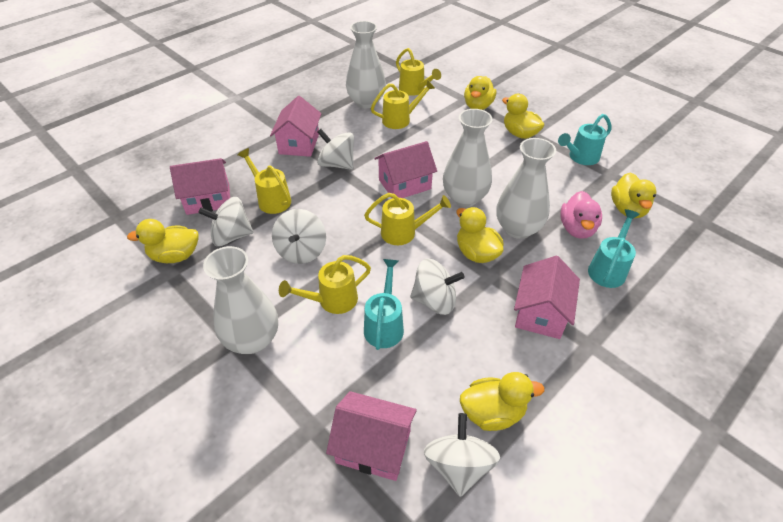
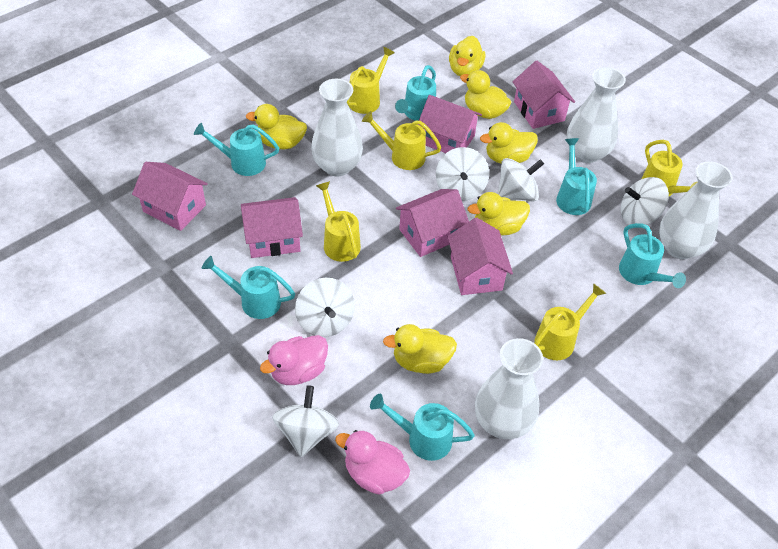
pink duck: [560,191,602,239] = 1 -> [260,335,328,385] [335,430,410,495] = 2
pink house: [170,158,230,215] [270,96,321,157] [326,391,417,481] [374,141,437,198] [514,256,580,339] = 5 -> [132,162,208,231] [241,197,303,258] [396,189,469,257] [417,95,482,153] [447,218,513,295] [513,60,575,129] = 6
turquoise watering can: [364,259,404,350] [558,114,611,165] [588,209,640,288] = 3 -> [194,123,279,176] [201,256,295,319] [370,394,475,461] [395,65,436,121] [556,138,597,215] [619,223,686,288] = 6

